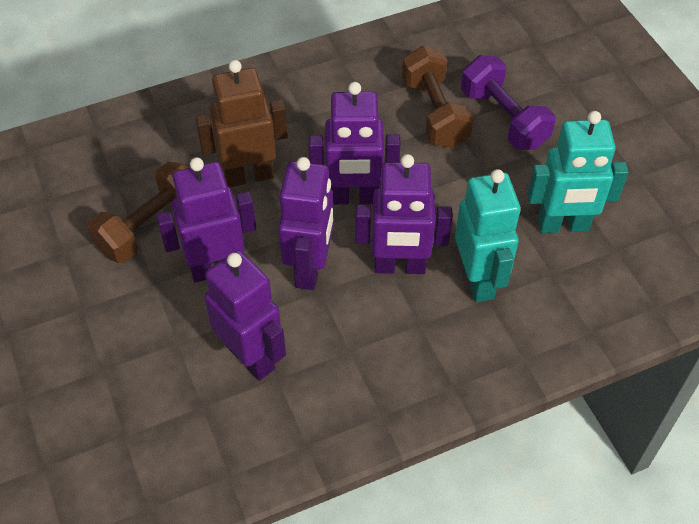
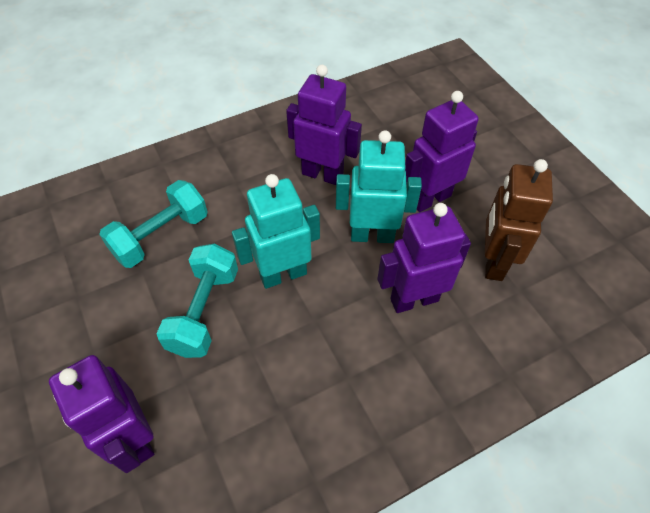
brown dumbbell: [87,162,188,263] [402,46,474,148] = 2 -> none = 0
purple dumbbell: [461,55,555,150] = 1 -> none = 0
purple robot: [156,157,256,282] [204,250,286,381] [278,157,334,290] [309,82,401,205] [355,154,453,274] = 5 -> [49,355,154,473] [286,65,362,185] [377,203,471,313] [405,91,479,212] = 4
turquoise dumbbell: none = 0 -> [99,180,208,268] [156,244,238,358] = 2

